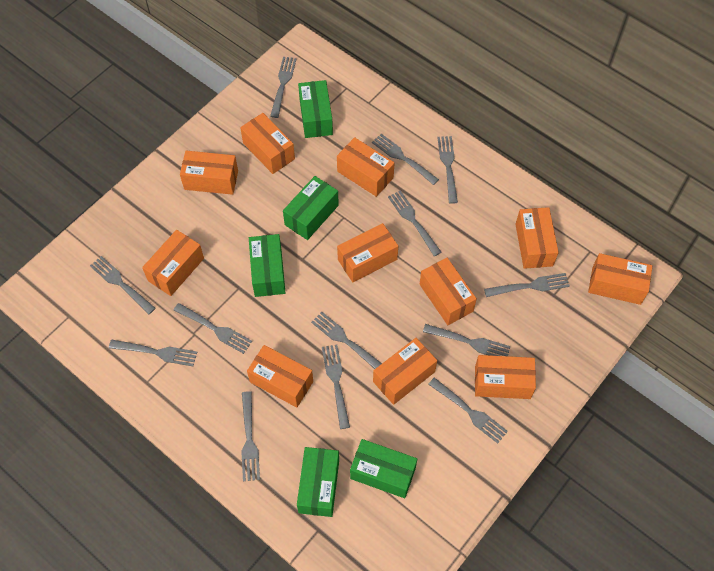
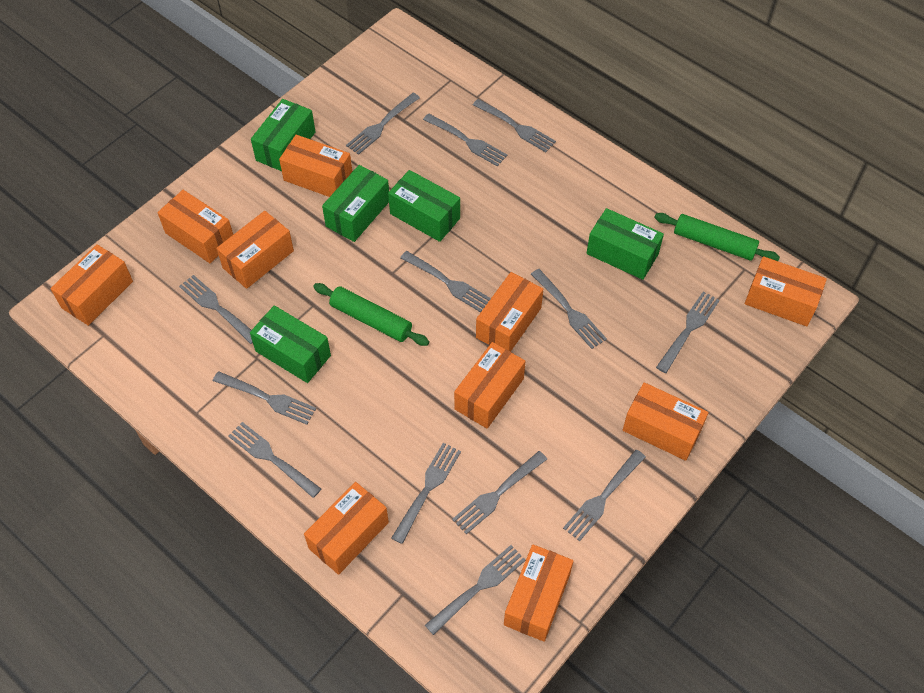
green rolling pin: none = 0 -> [313,283,429,346] [654,213,780,261] = 2
orange box: [142,230,204,296] [180,151,238,195] [240,113,295,174] [247,345,313,408] [337,137,394,197] [337,223,398,282] [373,338,437,405] [420,258,477,325] [475,355,536,399] [515,207,559,269] [588,253,652,305] = 11 -> [50,244,133,326] [157,190,233,263] [216,211,294,289] [279,135,352,197] [304,482,389,575] [454,342,525,429] [476,272,543,352] [504,544,573,642] [623,382,709,461] [745,256,827,326] = 10

